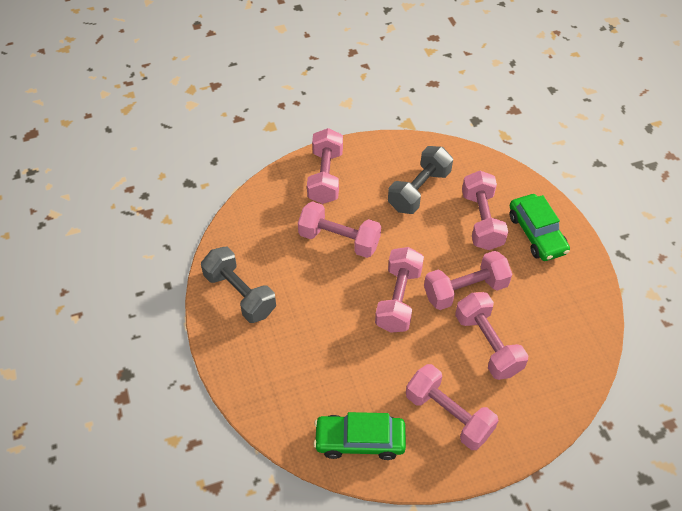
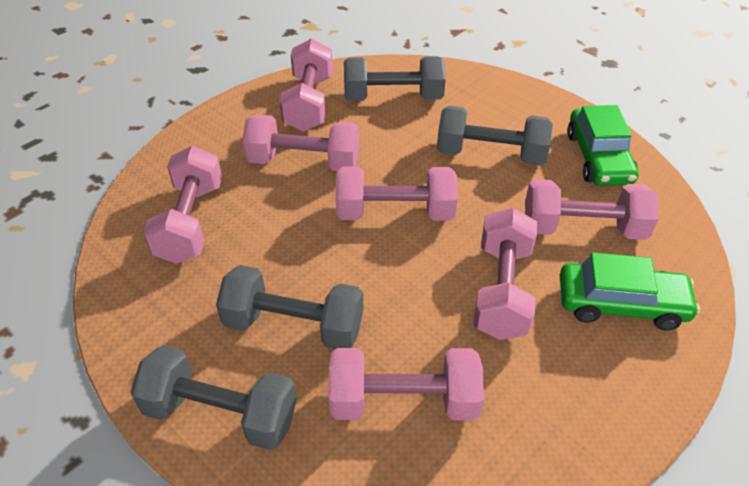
grey dumbbell: [201,247,276,323] [388,146,453,214] = 2 -> [130,345,297,450] [216,265,363,349] [344,56,446,101] [437,106,553,166] = 4

